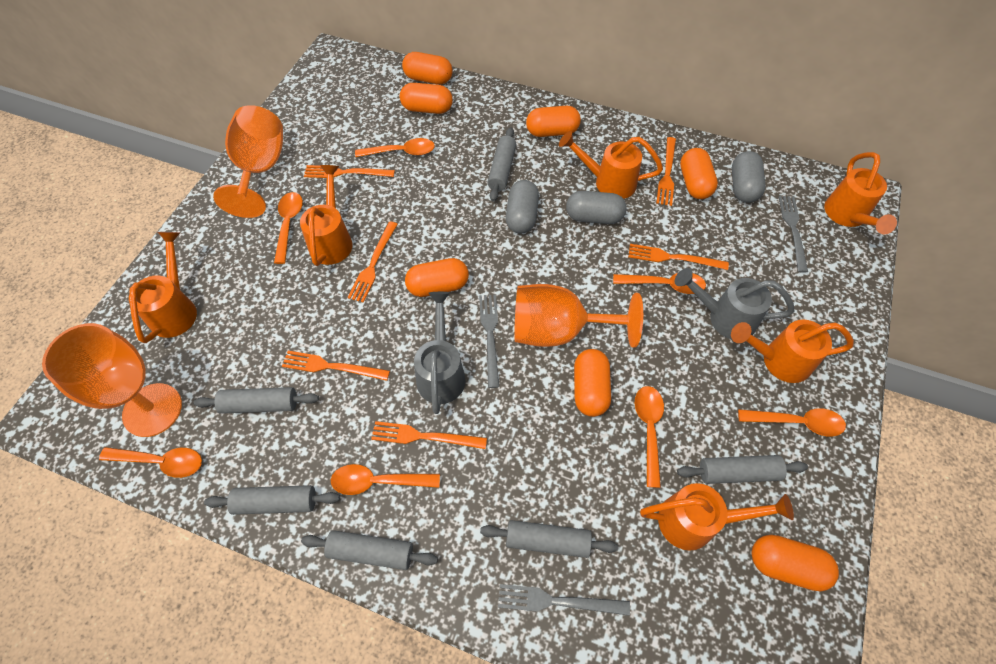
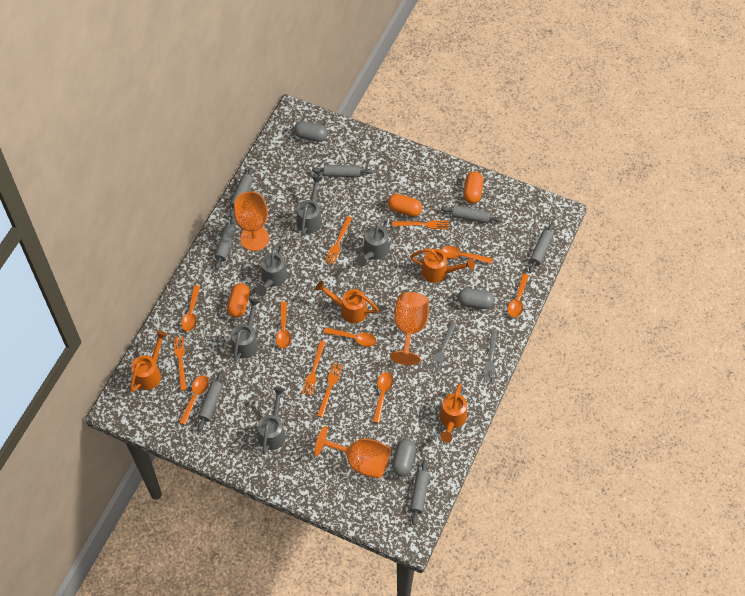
grey fork: [479,294,499,388] [498,584,630,616] [778,196,808,273] = 3 -> [428,322,457,374] [483,329,497,384] = 2
grey rolling pin: [193,387,319,414] [204,485,340,515] [301,530,438,570] [480,520,618,558] [487,127,516,201] [677,455,808,484] = 6 -> [198,372,223,431] [215,216,236,269] [230,167,253,217] [312,165,372,177] [410,460,429,525] [441,205,502,224] [529,223,554,273] = 7
grey watering can: [414,292,466,414] [674,268,794,339] = 2 -> [231,298,260,361] [256,244,287,296] [258,387,286,455] [297,176,322,235] [356,218,389,266] = 5
orange capsule: [400,83,453,114] [402,52,453,85] [405,258,469,297] [526,106,581,137] [574,349,611,417] [680,148,718,199] [752,535,839,591] = 7 -> [227,283,250,318] [388,194,422,217] [464,171,483,204] = 3
orange fork: [282,351,390,381] [304,165,395,178] [348,221,398,303] [371,421,487,449] [628,244,729,270] [656,137,676,206] = 6 -> [173,336,187,391] [302,341,326,396] [317,363,343,418] [325,216,352,265] [392,220,449,229] = 5
orange watering can: [129,232,197,343] [300,165,353,266] [559,131,663,199] [640,483,794,551] [731,319,854,383] [824,152,897,234] = 6 -> [130,331,168,392] [315,281,379,323] [410,248,475,283] [440,383,467,443] = 4

